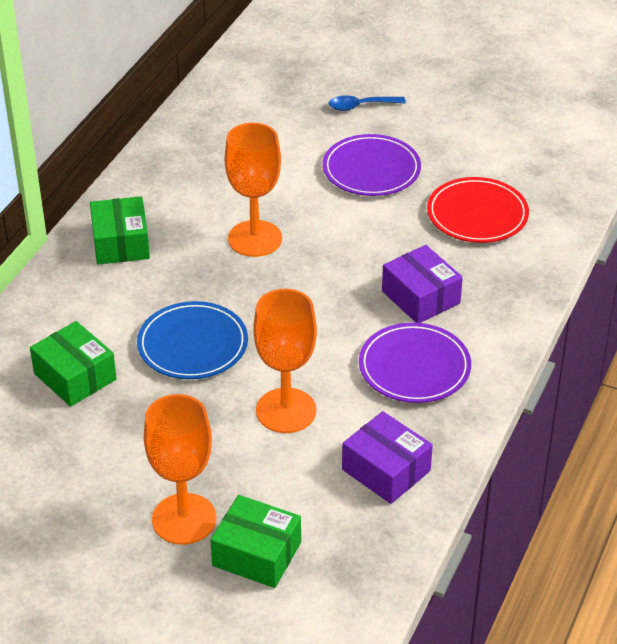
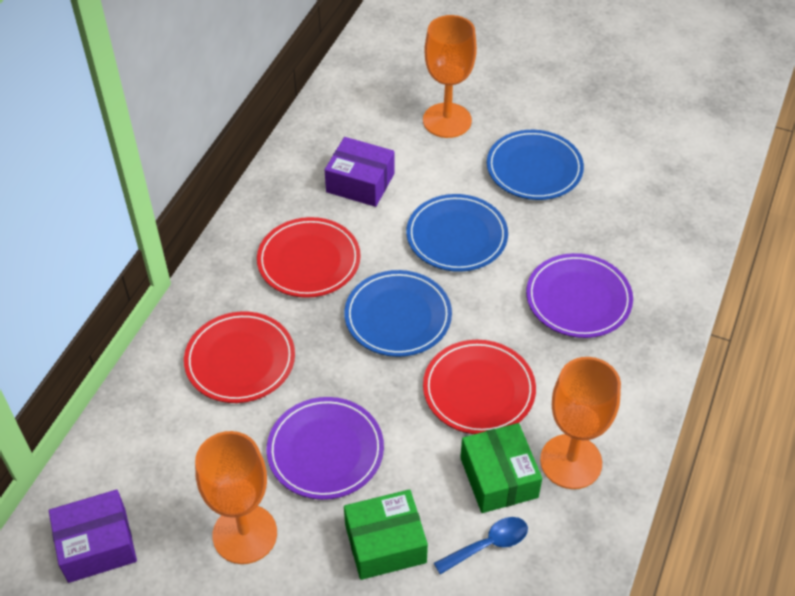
blue plate: [137,301,248,379] = 1 -> [344,270,452,357] [406,194,508,272] [487,130,584,200] = 3
green box: [30,321,117,407] [90,196,150,265] [210,495,301,588] = 3 -> [344,489,428,580] [460,423,542,513] = 2
red plate: [427,177,529,243] = 1 -> [184,311,295,403] [257,217,361,298] [423,340,536,434] = 3

